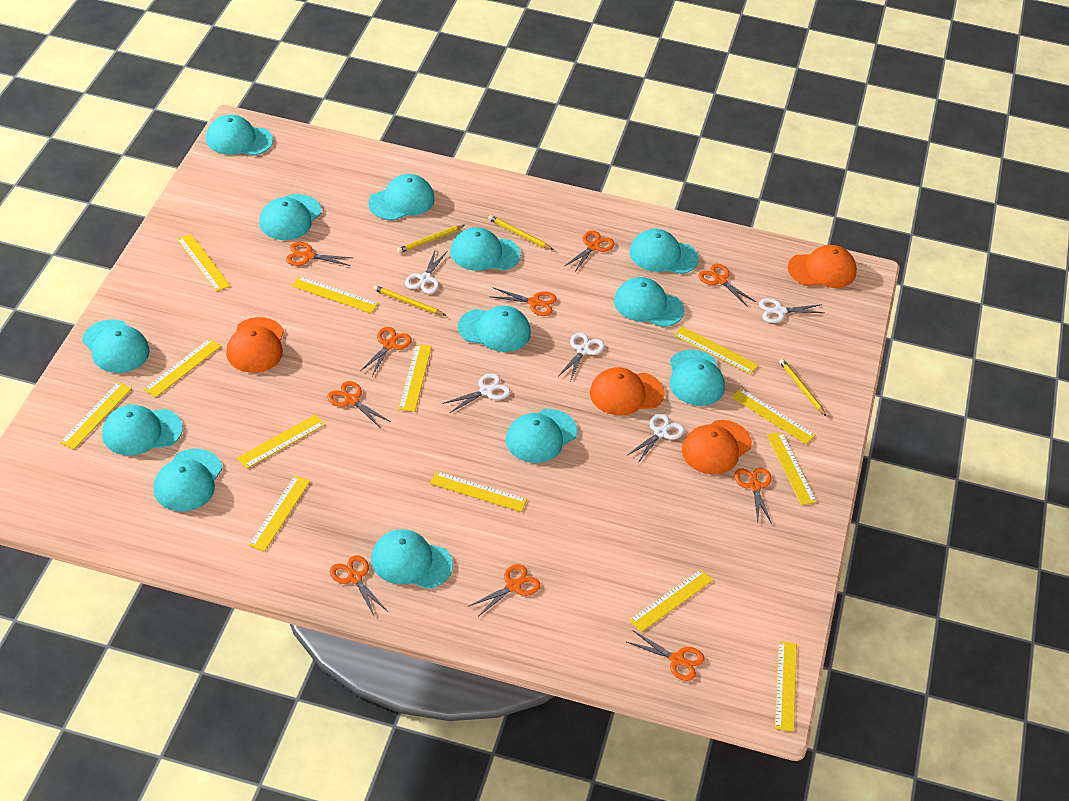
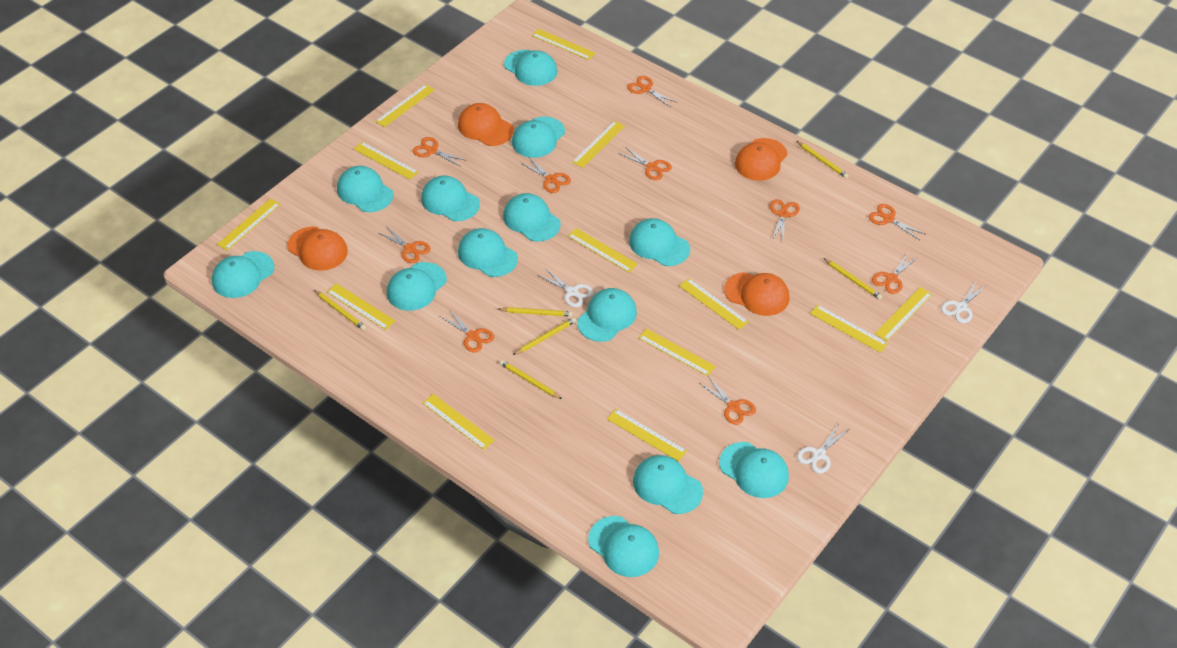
white scissors: [405,248,447,294] [442,373,510,413] [559,333,605,381] [628,414,684,463] [759,298,824,323] = 5 -> [538,268,594,307] [797,423,849,474] [941,280,987,323] = 3
yellow pencil: [373,285,446,316] [397,225,465,253] [488,215,553,250] [779,359,827,417] = 4 -> [314,290,366,330] [498,307,573,316] [500,360,562,399] [513,318,576,355] [797,141,849,178] [823,258,882,300] = 6

